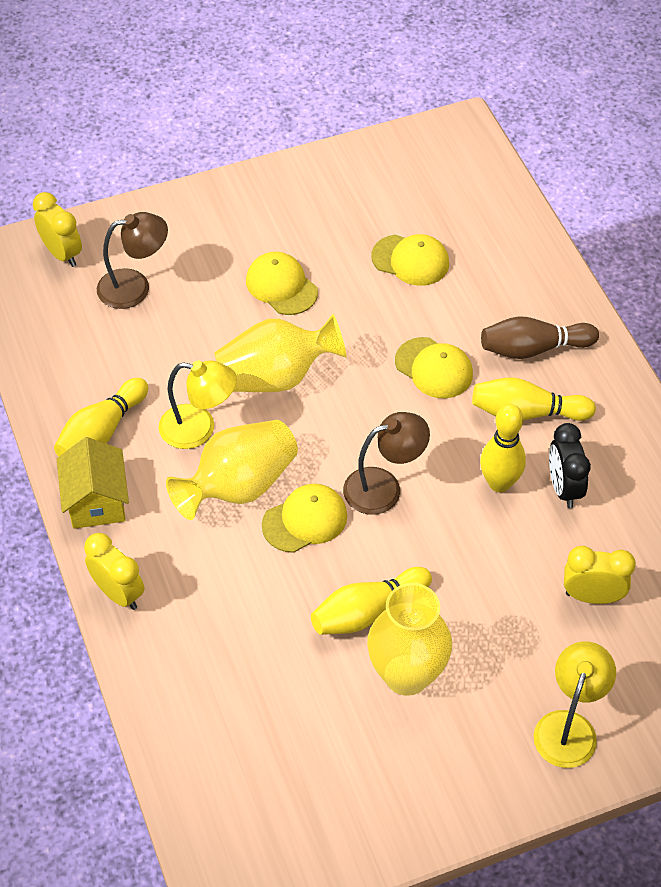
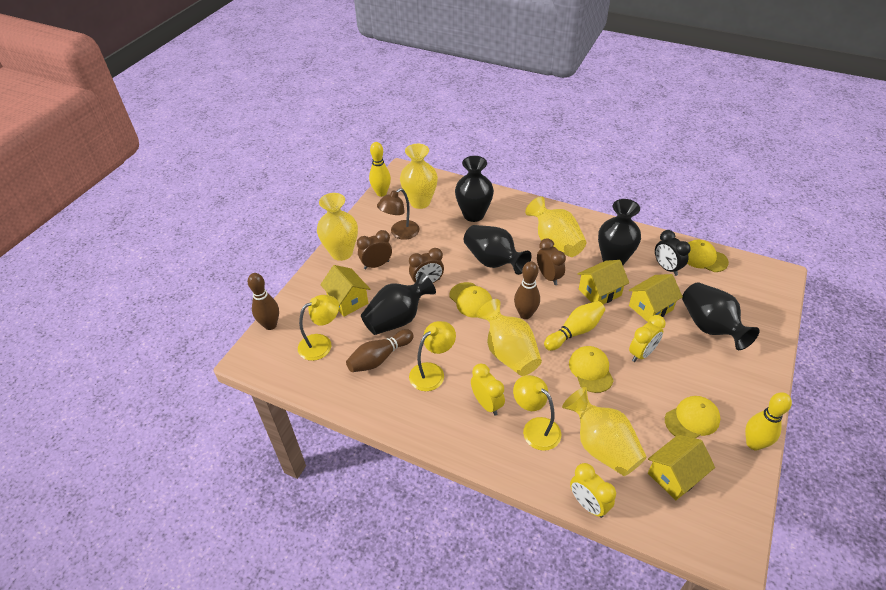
black vase: none = 0 -> [361,272,436,335] [455,156,494,222] [464,225,531,275] [598,199,641,265] [682,282,760,350] = 5
brown bowling pin: [481,316,599,359] = 1 -> [248,273,279,330] [346,329,414,372] [514,261,540,319] = 3
brown clock: none = 0 -> [357,230,392,269] [409,248,444,283] [537,238,566,285] = 3
brown lamp: [97,212,168,309] [343,412,430,515] = 2 -> [377,188,419,240] = 1
yellow bowling pin: [54,378,148,457] [311,567,432,635] [472,377,596,421] [480,404,526,493] = 4 -> [369,142,391,197] [544,301,605,351] [745,392,792,450] = 3
yellow house: [57,437,129,529] = 1 -> [320,265,370,317] [577,260,629,304] [629,274,683,322] [648,434,715,500] = 4
yellow lamp: [158,360,237,449] [534,642,616,768] = 2 -> [298,295,339,361] [409,321,456,391] [513,375,561,451] = 3
yellow vase: [166,420,298,520] [214,314,347,392] [367,583,452,696] = 3 -> [317,193,358,261] [400,144,438,209] [476,299,542,376] [525,196,587,257] [562,387,647,476] = 5

